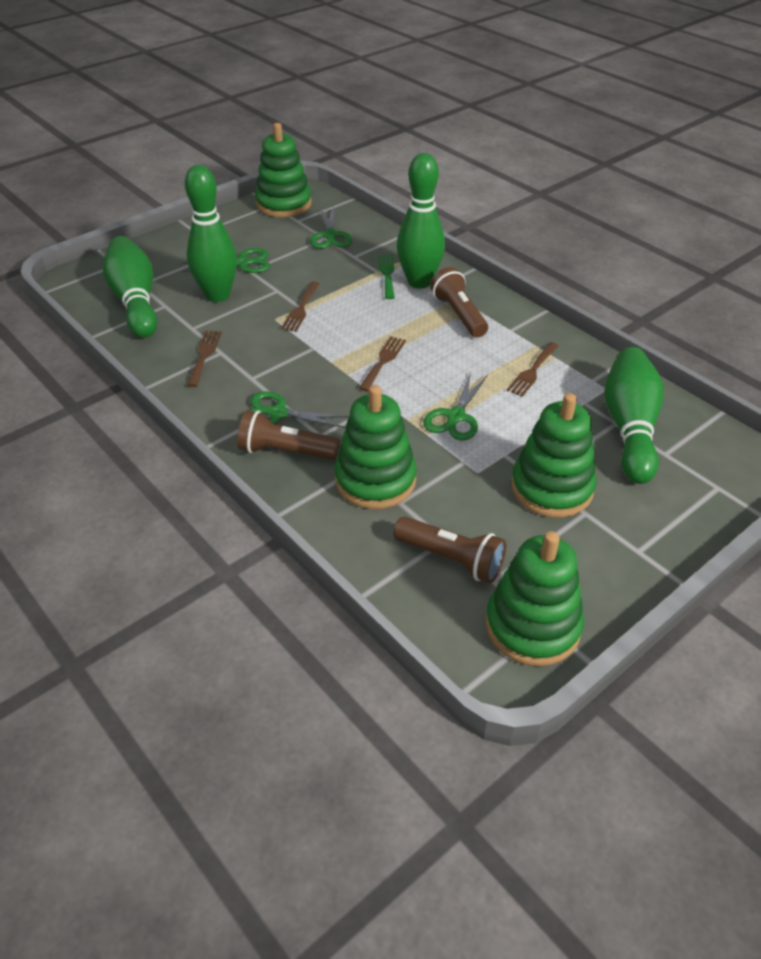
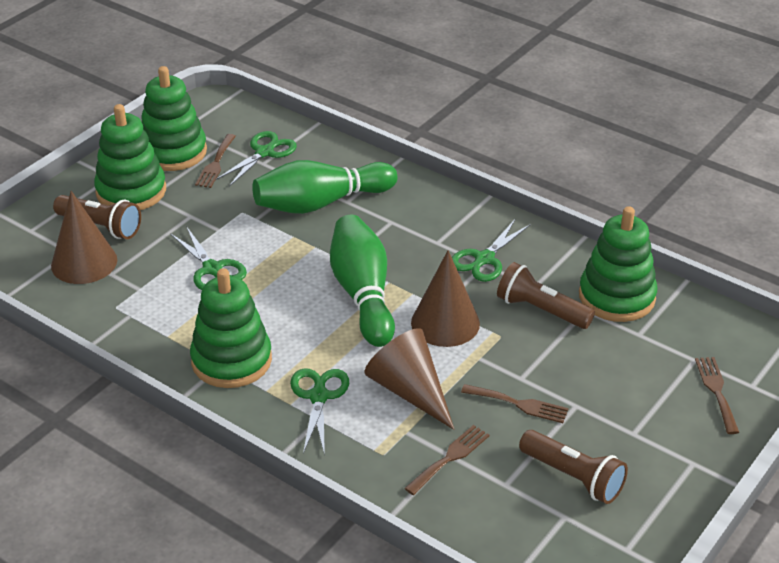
brown cone: none = 0 -> [51,191,117,284] [364,328,455,430] [411,250,480,347] = 3
green bowling pin: [103,236,158,338] [185,165,237,302] [397,153,445,289] [604,347,664,484] = 4 -> [252,160,398,214] [330,215,395,347] = 2
green fork: [378,254,395,299] = 1 -> none = 0

